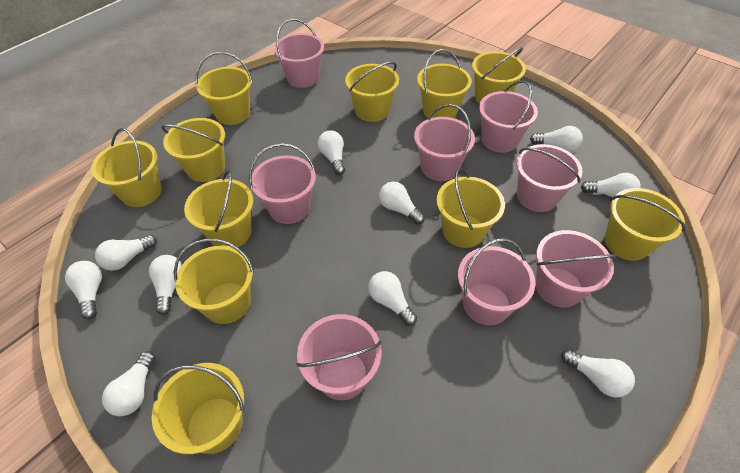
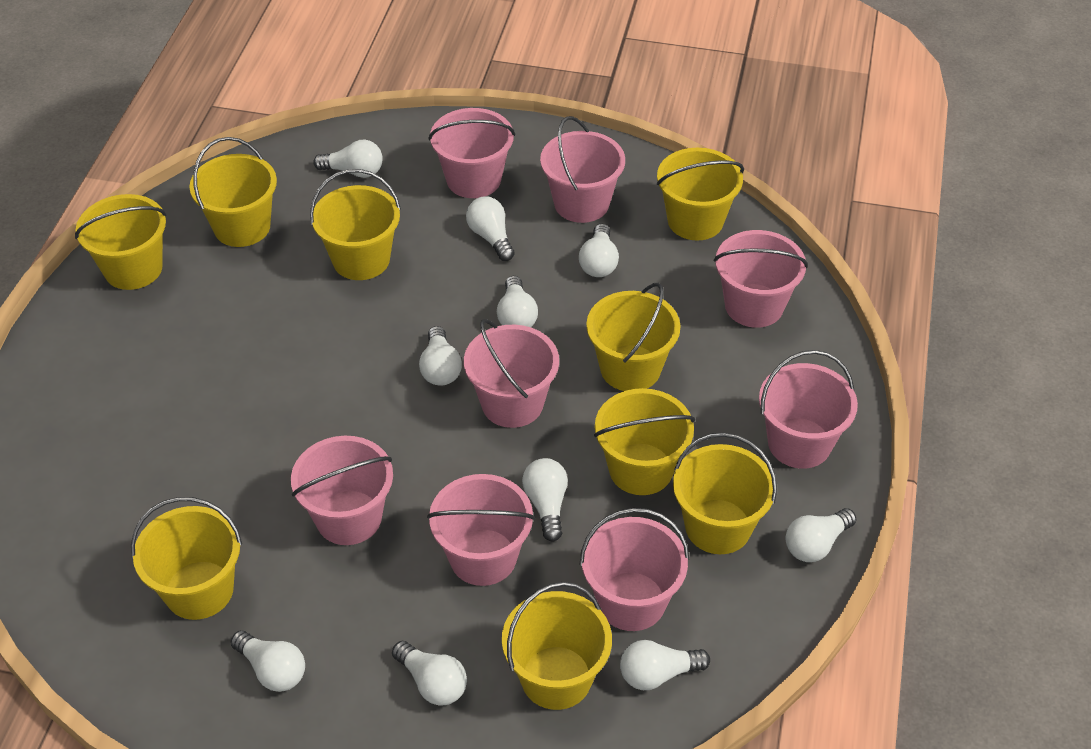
yellow bucket: [91,128,162,207] [152,363,245,454] [162,118,225,182] [174,239,254,324] [184,170,253,247] [195,52,252,125] [345,62,399,122] [417,49,472,118] [436,168,505,248] [472,47,526,104] [605,188,686,261] = 11 -> [75,194,167,290] [131,497,242,620] [189,137,277,247] [310,169,401,280] [502,582,612,710] [586,283,681,391] [594,388,695,495] [657,148,744,241] [673,433,777,554] = 9

